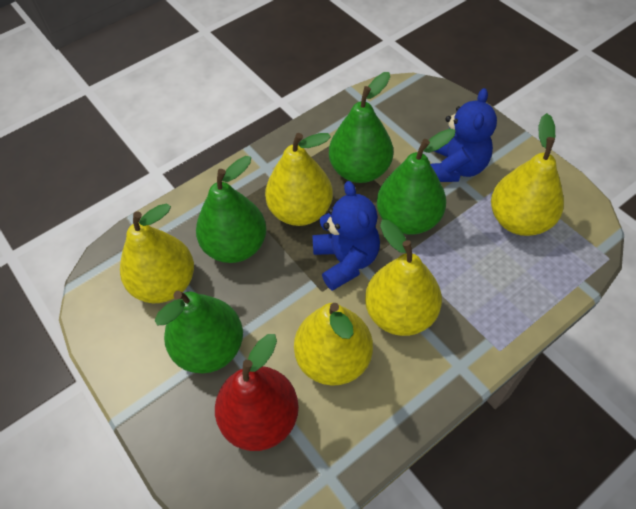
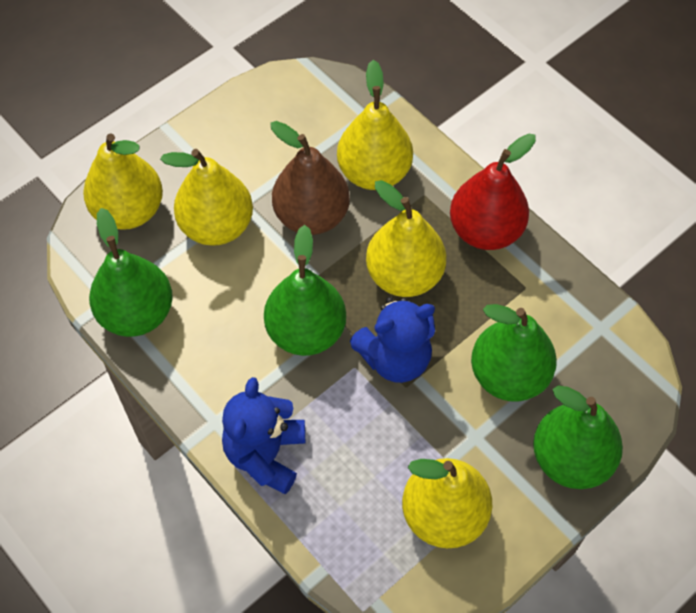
brown pear: none = 0 -> [270,121,350,235] = 1

